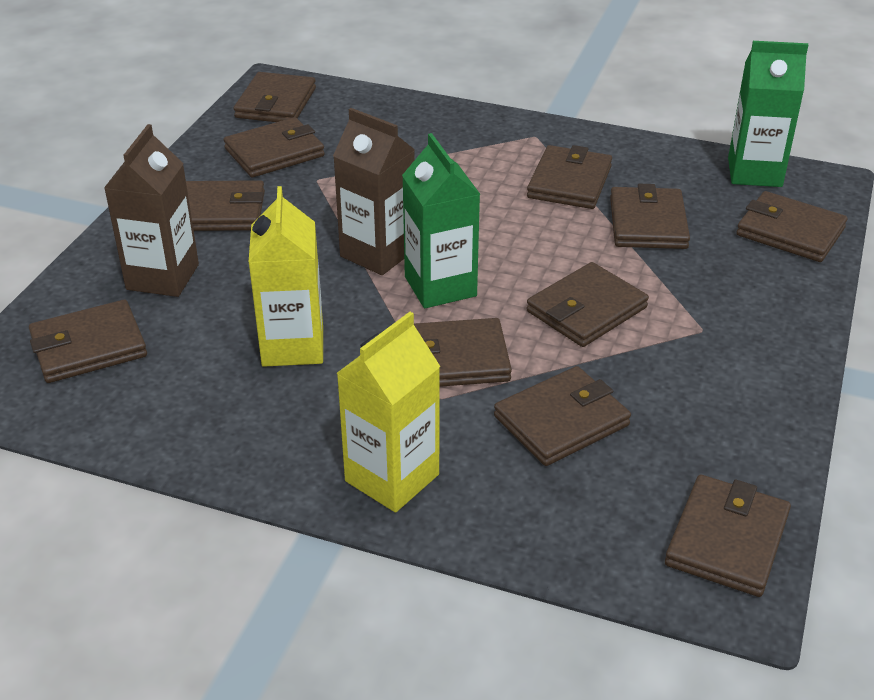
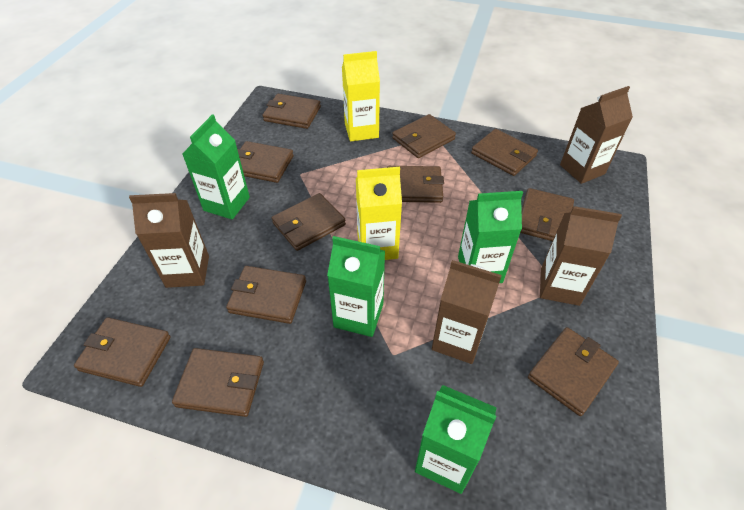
brown carton: [104,124,199,297] [333,108,415,275] = 2 -> [129,193,209,288] [432,260,502,364] [540,206,622,306] [560,86,633,184] = 4
green carton: [402,133,480,308] [728,41,808,187] = 2 -> [183,114,250,219] [327,236,385,337] [415,385,497,494] [458,191,523,283] = 4

